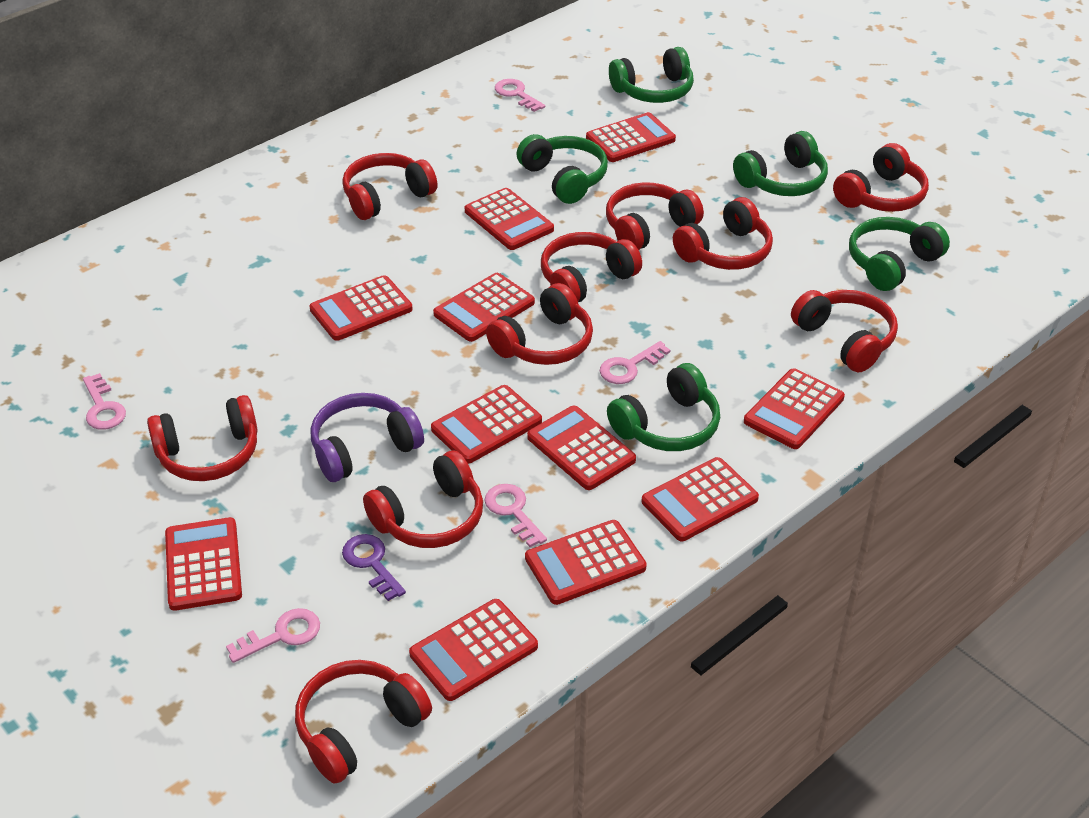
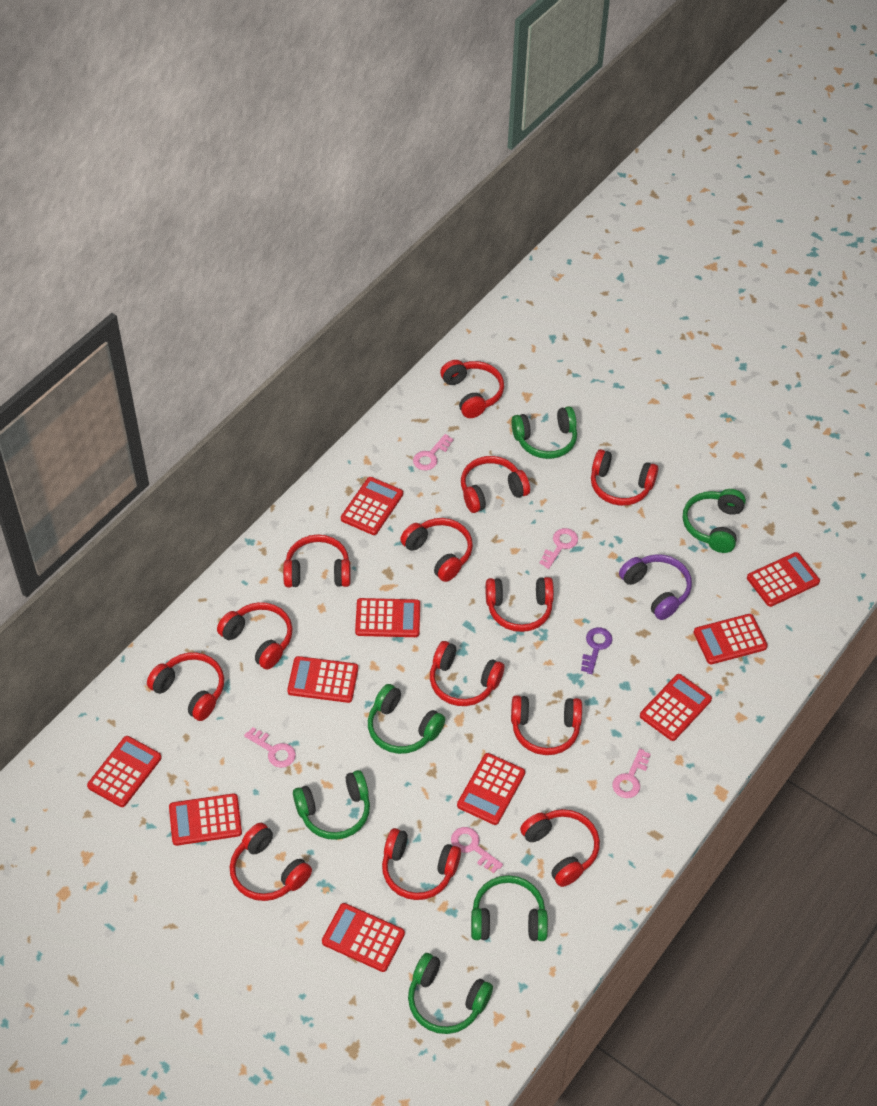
green headphones: [517,134,608,204] [607,363,720,451] [609,47,694,103] [733,131,828,196] [849,217,950,291] = 5 -> [293,770,370,840] [368,684,445,754] [408,953,493,1034] [471,875,548,941] [511,406,577,459] [683,489,746,553] = 6
red calculator: [165,517,242,611] [309,275,413,341] [409,599,538,701] [431,385,542,464] [433,273,535,342] [465,188,554,250] [525,520,647,605] [527,406,636,490] [586,112,676,162] [642,457,759,541] [744,368,845,449] = 11 -> [87,736,162,807] [169,793,242,846] [287,656,358,703] [322,903,405,972] [341,477,403,535] [355,598,420,637] [457,753,525,825] [640,674,712,741] [694,614,768,664] [747,552,820,607] = 10
red headphones: [147,395,258,481] [295,660,432,784] [342,153,437,220] [363,451,483,548] [486,283,593,365] [541,232,642,302] [606,182,704,250] [673,197,773,270] [791,290,898,373] [833,143,929,212] = 10 -> [147,652,224,721] [217,602,293,669] [230,823,312,901] [283,534,351,587] [382,828,461,900] [400,518,473,582] [430,641,504,706] [440,360,504,418] [461,456,530,513] [486,577,554,632] [511,695,582,755] [520,809,600,887] [591,449,658,506] = 13

